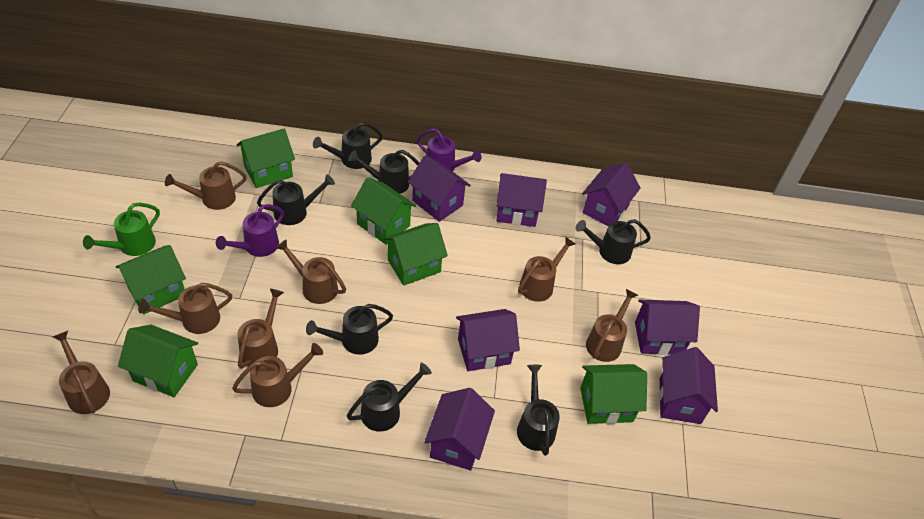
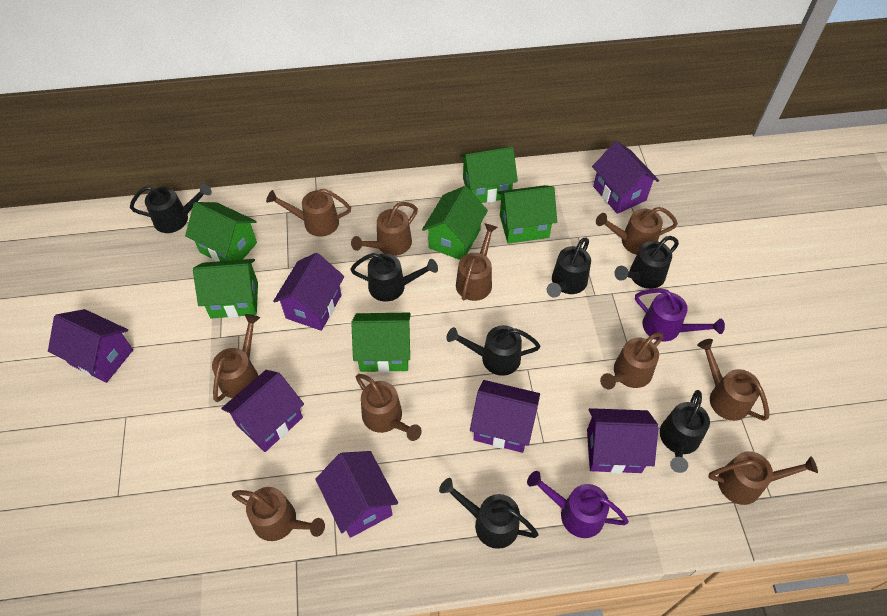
brown watering can: [53,331,110,414] [138,283,232,334] [165,161,247,210] [232,343,323,407] [237,289,284,369] [276,239,346,304] [518,236,575,302] [586,289,638,362] = 8 -> [212,314,260,402] [232,487,325,541] [266,189,351,237] [351,202,418,256] [356,374,422,441] [456,223,498,301] [596,207,678,255] [600,332,663,389] [697,339,769,421] [708,451,818,505] = 10
green watering can: [83,202,160,256] = 1 -> none = 0

